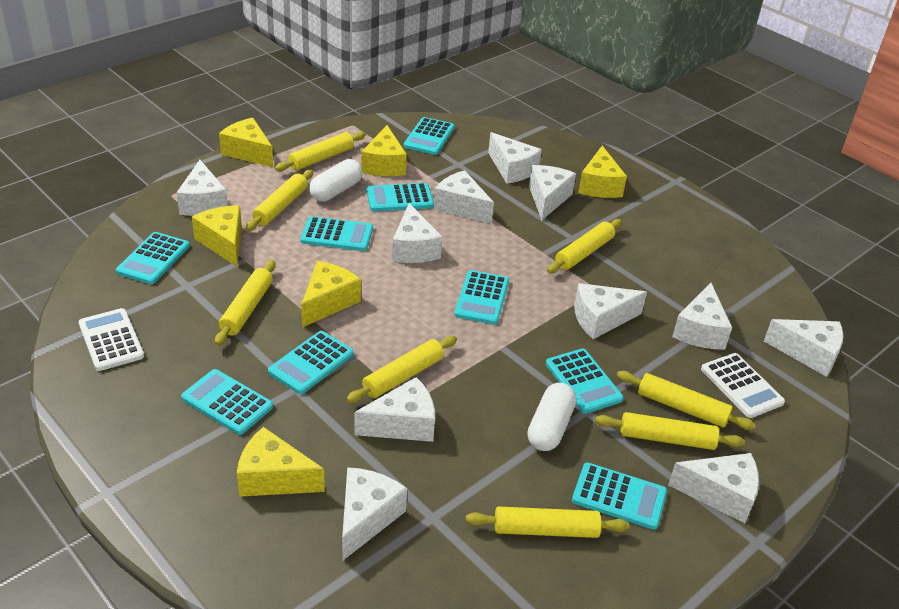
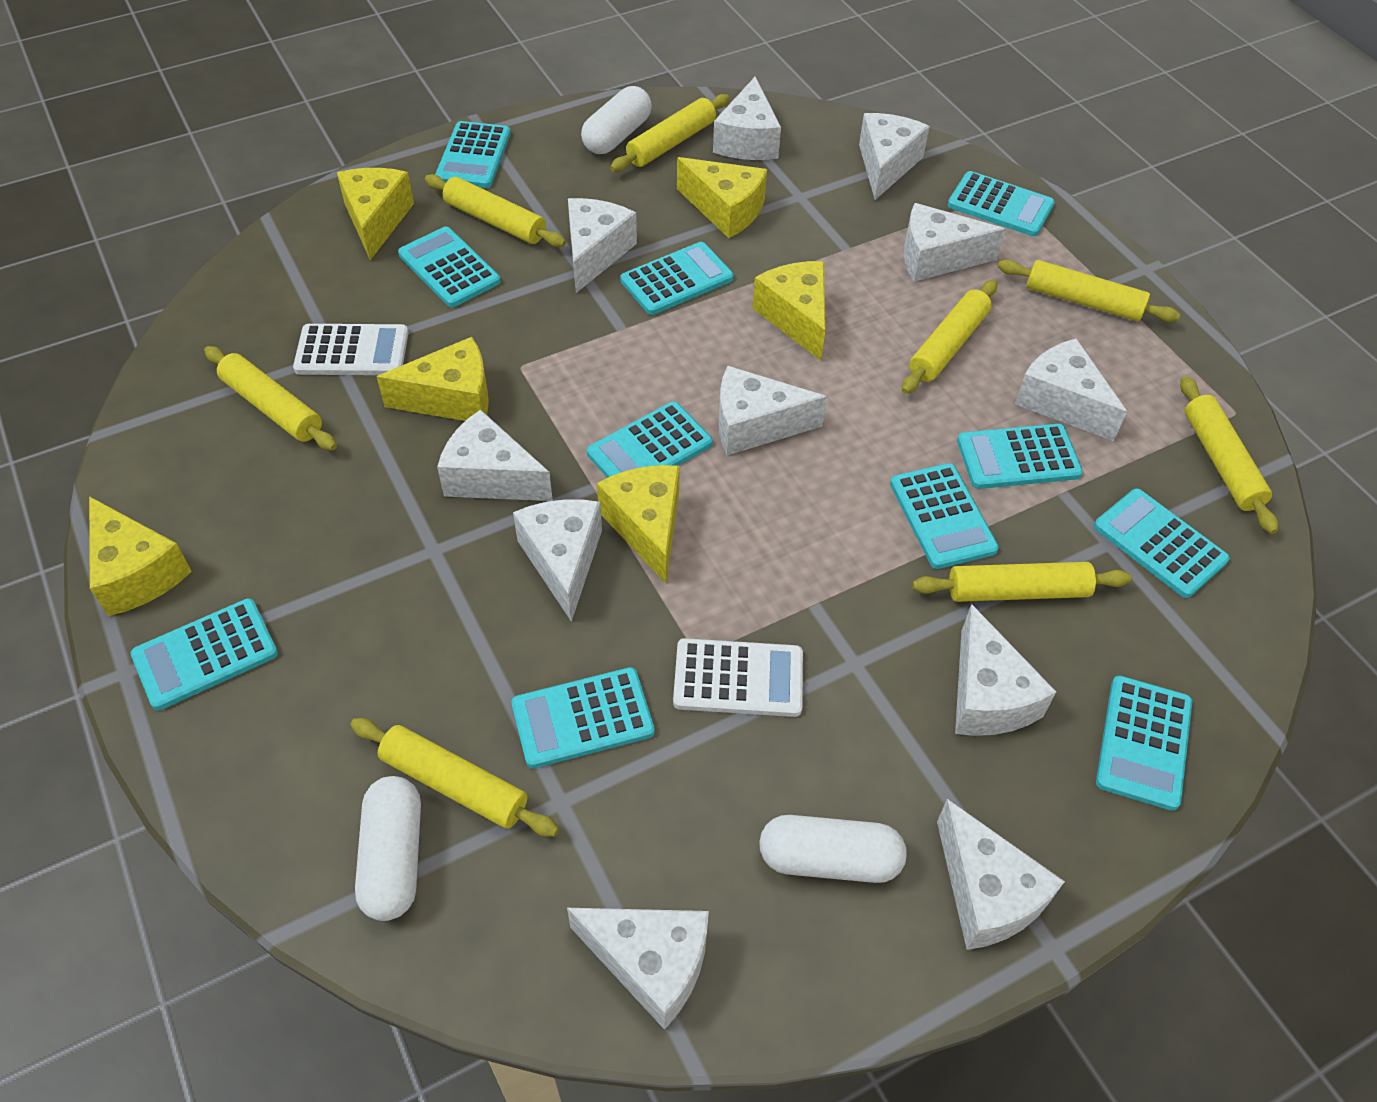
turquoise calculator: [116,232,190,284] [181,369,273,435] [268,331,354,394] [300,216,373,251] [366,183,434,211] [404,117,454,155] [454,270,509,325] [546,349,624,414] [572,462,667,530] = 9 -> [131,598,278,711] [398,227,501,307] [435,121,511,188] [511,667,655,768] [587,401,713,478] [620,242,734,315] [890,463,999,569] [948,171,1055,236] [957,423,1083,489] [1094,489,1230,598] [1096,676,1192,811] = 11
white capsule: [309,159,363,201] [527,383,576,451] = 2 -> [355,776,421,921] [581,86,652,154] [759,815,907,883] = 3

